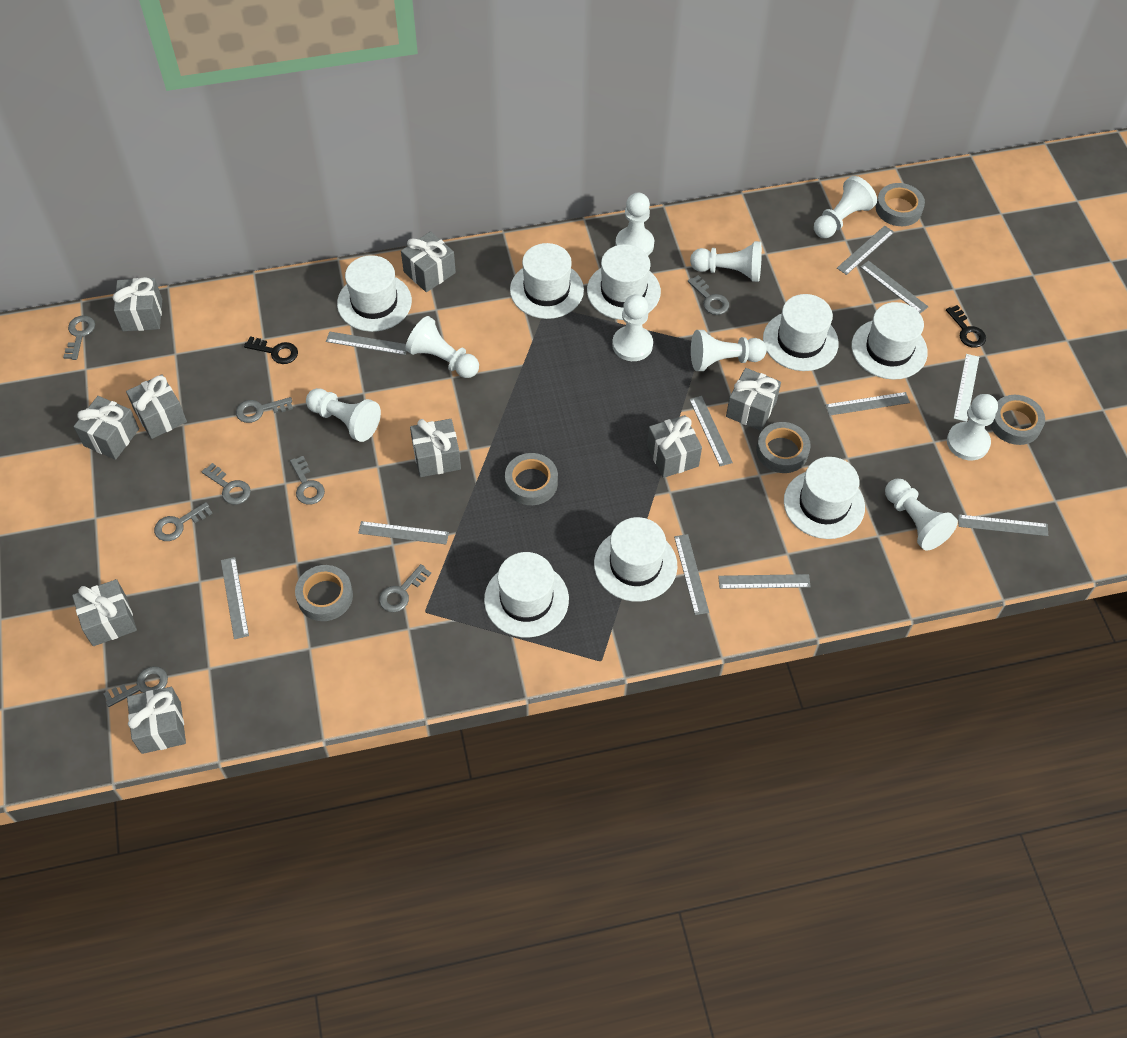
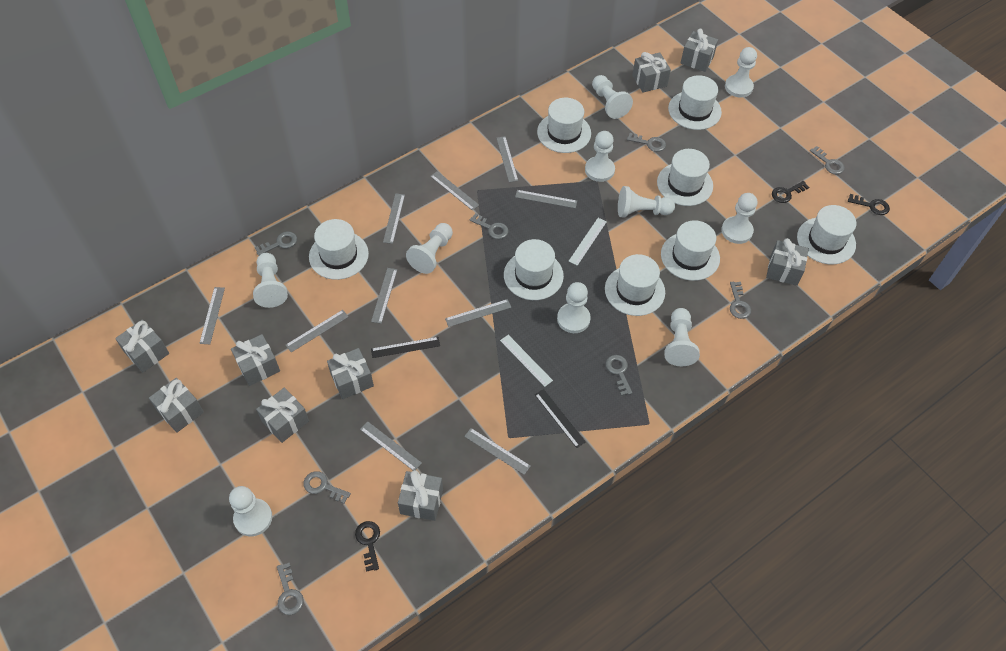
black key: [244,336,298,364] [946,305,986,348] = 2 -> [355,521,380,572] [772,181,809,203] [848,194,890,215] = 3
black ruler: none = 0 -> [371,337,440,358] [535,389,586,448] = 2
grey tape: [295,565,353,621] [505,453,558,505] [756,422,811,473] [875,183,925,226] [990,395,1045,445] = 5 -> none = 0
white pawn: [306,388,381,442] [405,316,479,378] [612,294,653,361] [615,193,654,255] [690,241,762,282] [691,330,767,371] [814,176,877,238] [885,479,958,551] [947,394,998,460] = 9 -> [229,486,272,536] [253,253,288,308] [406,223,453,274] [557,282,591,333] [585,131,615,182] [592,75,633,119] [618,186,675,218] [665,308,700,366] [721,193,757,244] [725,47,757,98] = 10
white ruler: [954,354,979,422] = 1 -> [500,335,553,387] [569,218,607,266] = 2

